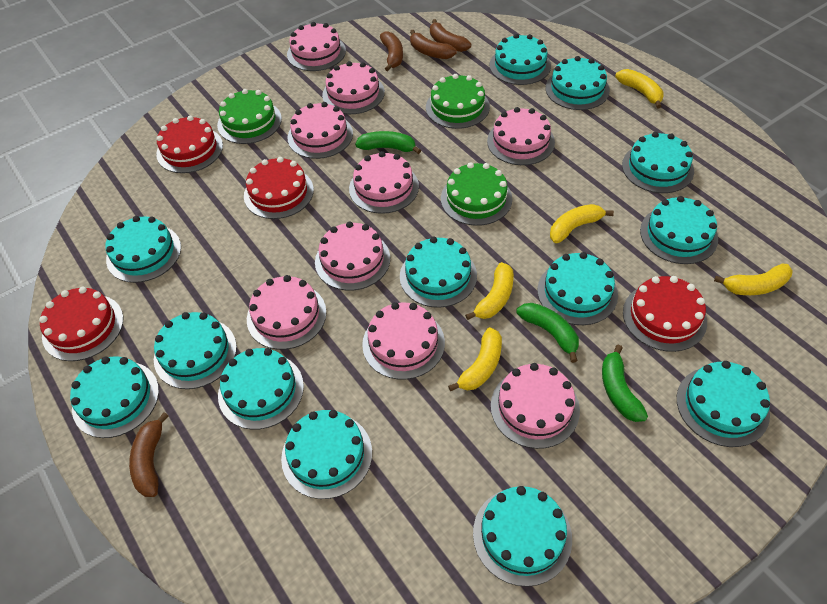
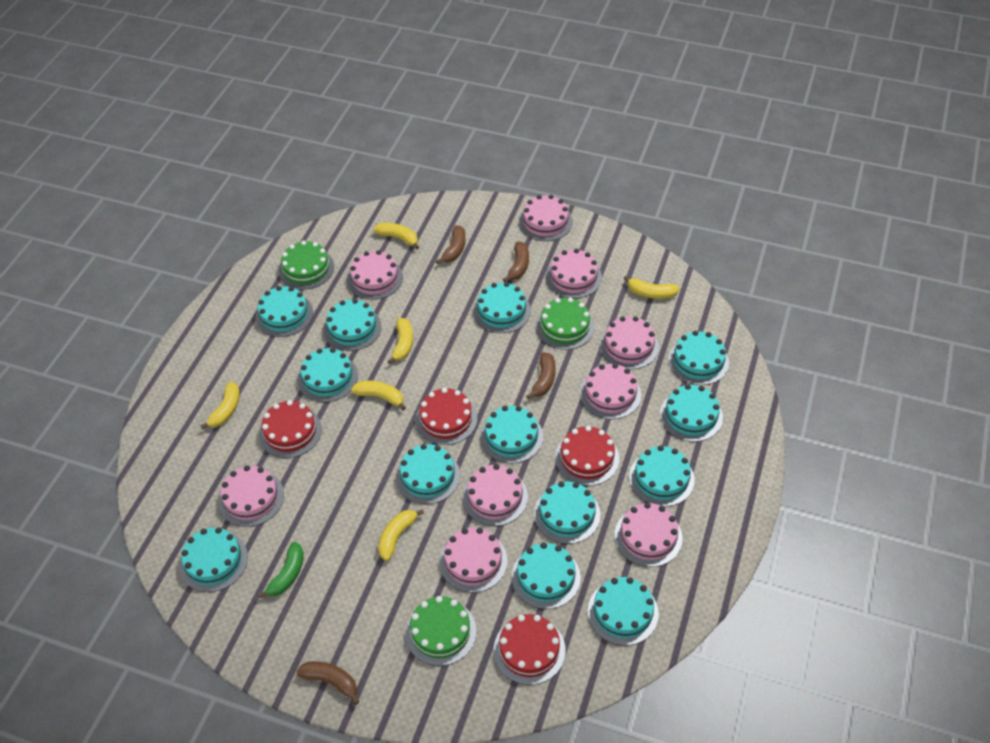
green banana: [355,131,421,154] [516,303,579,363] [602,345,648,422] = 3 -> [258,542,304,598] = 1
yellow banana: [448,327,502,391] [465,262,514,320] [550,204,614,243] [615,69,664,109] [714,264,793,295] = 5 -> [200,382,240,430] [351,381,406,410] [373,223,419,249] [378,509,424,561] [388,318,413,364] [624,276,680,299] = 6

